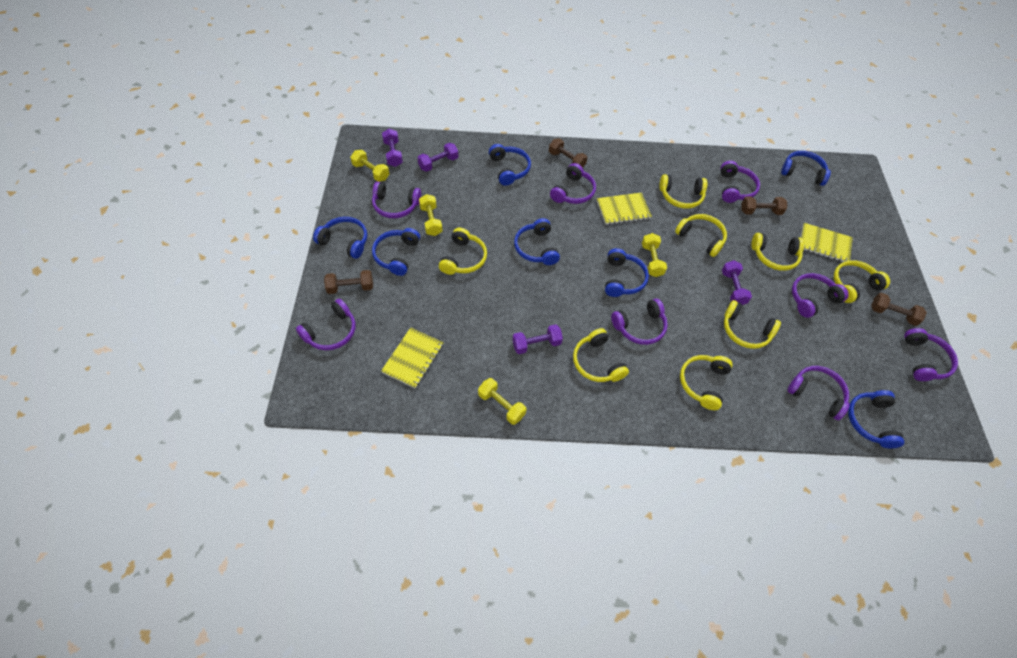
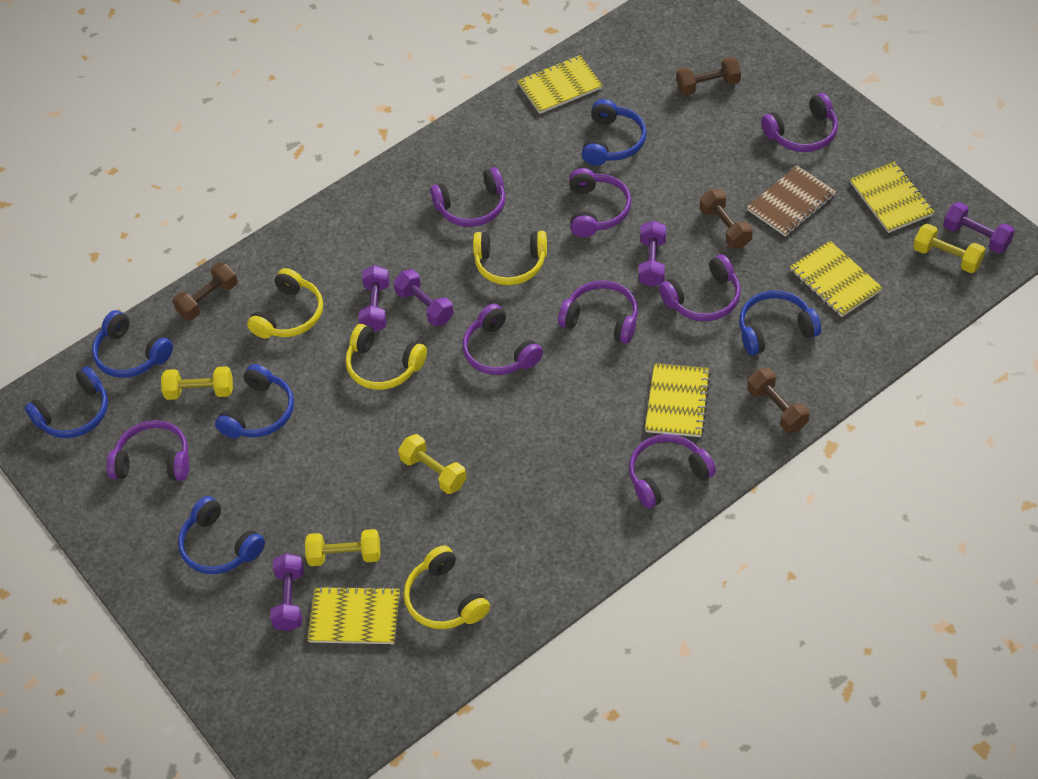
blue headphones: [313,217,367,259] [372,228,420,276] [489,144,531,186] [514,218,560,265] [605,248,649,297] [781,151,831,186] [848,390,904,448] = 7 -> [25,366,108,438] [92,310,173,378] [178,496,265,574] [215,364,294,438] [582,99,646,165] [739,290,821,355] = 6
brown notebook: none = 0 -> [747,165,836,237] = 1
purple dumbbell: [382,129,403,167] [417,143,458,172] [513,324,563,354] [722,260,752,305] = 4 -> [270,553,304,631] [359,265,390,332] [394,269,454,326] [639,221,666,287] [943,202,1015,253] = 5
yellow headphones: [439,228,487,275] [573,328,629,382] [659,174,707,209] [675,214,727,257] [680,355,733,410] [724,300,781,349] [751,233,805,271] [834,260,890,303] = 8 -> [247,268,323,339] [345,324,427,390] [404,546,490,629] [473,231,547,285] = 4
yellow notebook: [381,327,444,388] [597,193,652,225] [801,223,853,262] = 3 -> [307,586,400,644] [518,55,603,114] [645,363,711,437] [790,241,883,317] [850,161,934,233] = 5

